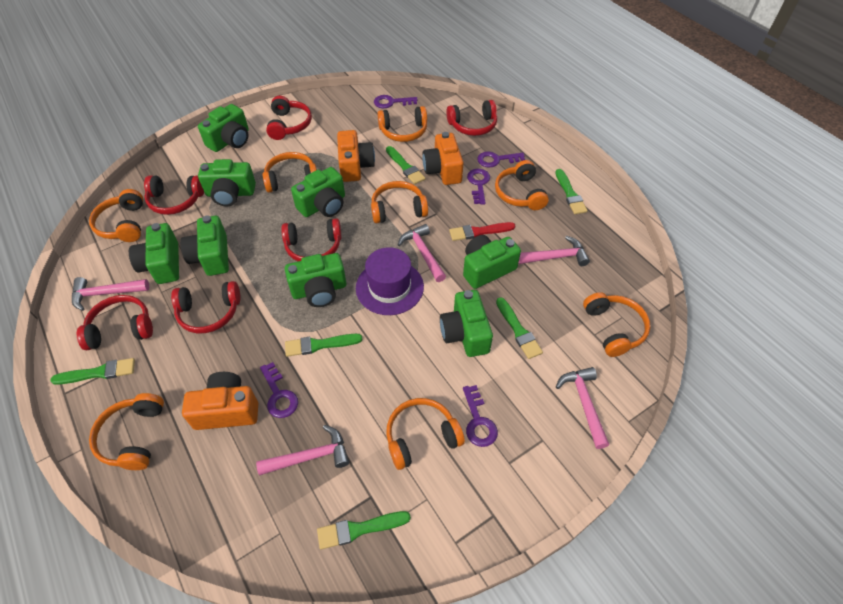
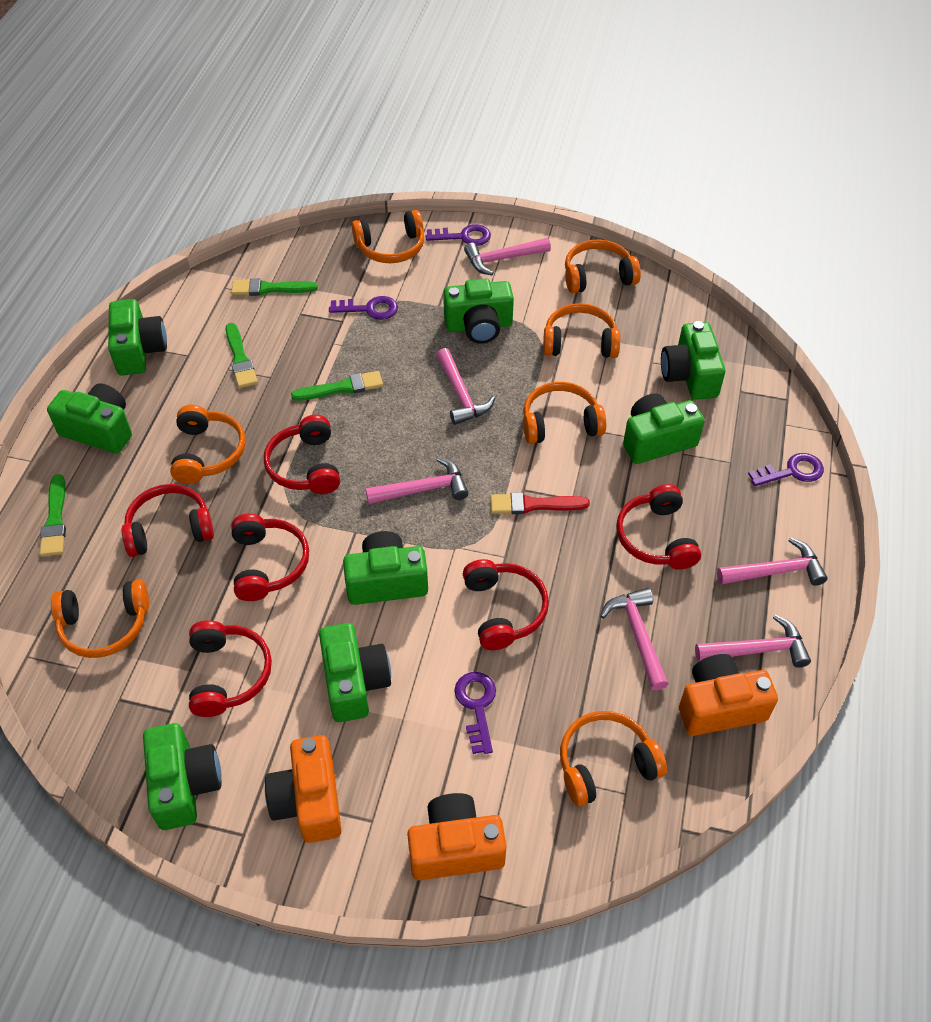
green brush: [50,358,135,385] [285,334,363,357] [317,511,411,550] [386,146,425,184] [496,297,543,359] [555,169,587,214] = 6 -> [40,474,66,557] [226,323,258,388] [231,278,318,296] [291,371,383,401] = 4
orange headphones: [89,189,143,242] [89,393,164,470] [262,152,317,193] [371,181,428,223] [377,106,427,142] [386,398,465,470] [495,160,549,210] [583,292,650,357] = 8 -> [51,580,149,658] [170,405,246,484] [352,210,424,263] [523,382,606,444] [543,303,620,358] [560,711,667,806] [565,240,641,293] = 7
pink hammer: [72,277,149,311] [256,425,349,475] [398,224,446,282] [518,236,590,266] [556,367,609,449] = 5 -> [366,457,468,504] [436,348,495,425] [464,238,551,275] [600,588,669,690] [695,615,811,668] [717,537,828,586] = 6
purple hat: [356,247,424,315] = 1 -> none = 0
purple key: [260,362,298,418] [374,95,418,108] [463,385,498,447] [467,169,490,205] [477,151,525,168] = 5 -> [329,296,398,320] [425,224,491,246] [454,672,496,754] [748,453,824,486] = 4

